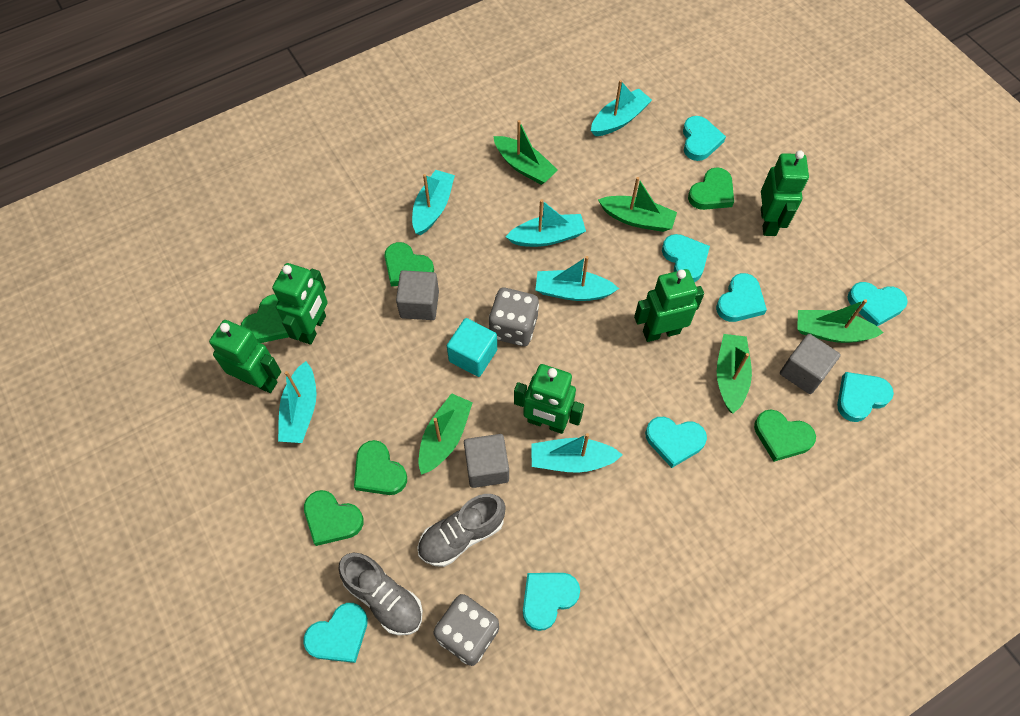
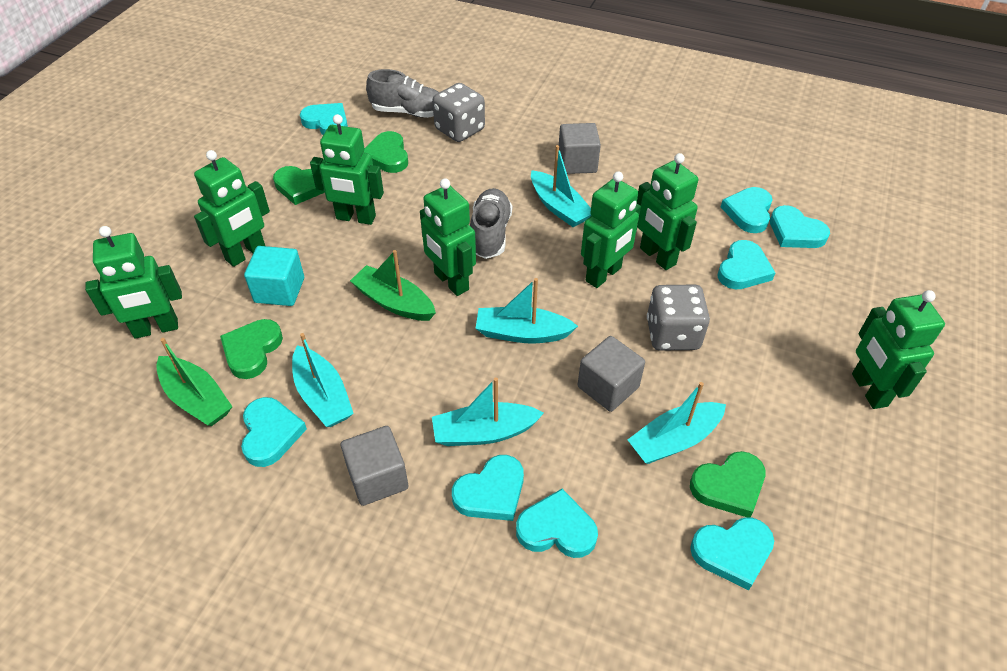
green boat: [419,393,473,475] [493,120,558,185] [598,177,677,232] [717,334,752,414] [797,299,884,343] = 5 -> [156,338,232,426] [350,250,436,321] = 2
green heart: [241,294,289,343] [304,490,364,546] [354,440,407,495] [385,242,434,286] [688,167,734,210] [754,410,816,462] = 6 -> [220,319,283,379] [273,166,325,205] [363,131,408,173] [690,451,765,518] = 4
green robot: [209,320,281,393] [272,263,328,345] [514,364,584,434] [634,269,704,342] [761,150,809,236] = 5 -> [85,226,182,339] [194,150,270,267] [310,114,384,225] [420,178,476,296] [581,171,641,288] [637,153,698,270] [852,290,945,409] = 7
turquoise boat: [278,361,316,443] [412,170,455,235] [506,199,586,247] [531,433,623,473] [535,256,619,301] [591,80,652,136] = 6 -> [292,333,354,427] [432,377,544,446] [475,278,578,343] [531,145,591,227] [628,382,726,464] = 5

